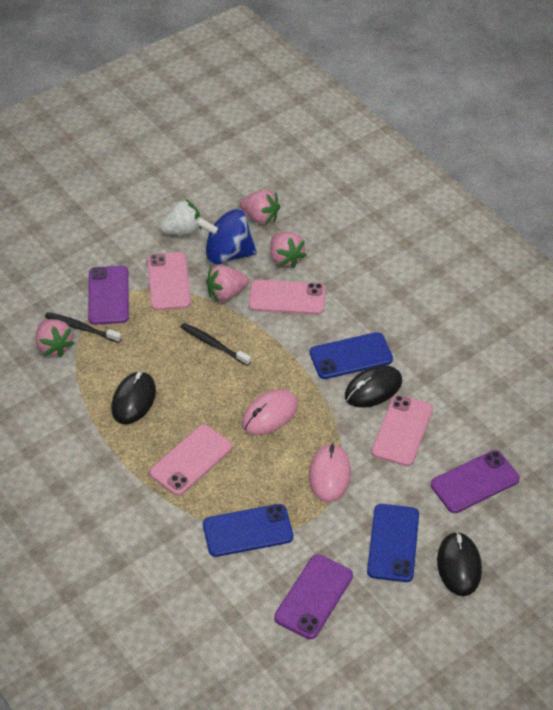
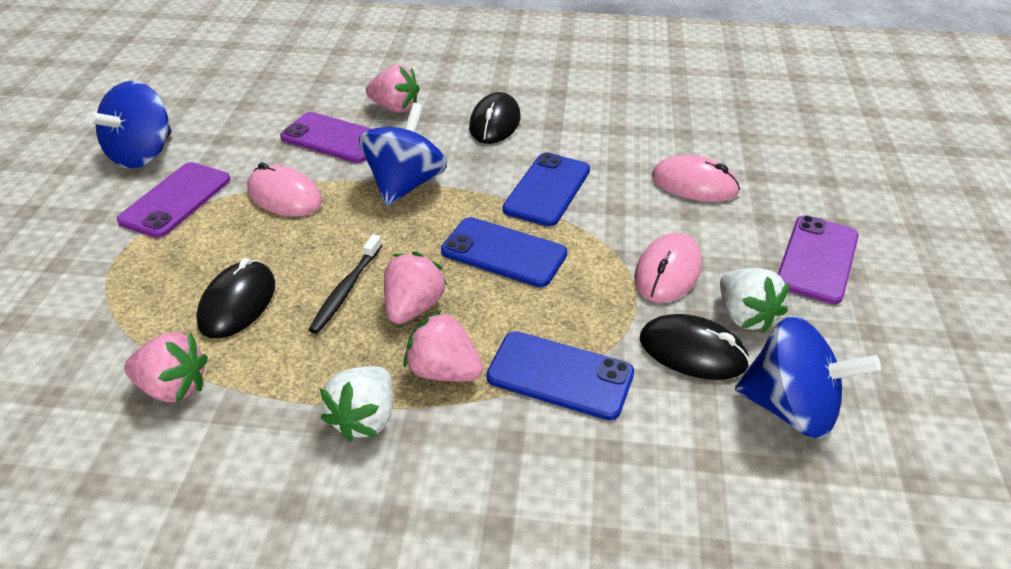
black toothbrush: [45,312,122,343] [181,323,251,366] = 2 -> [308,234,382,334] = 1
blue spinning top: [195,209,257,265] = 1 -> [86,81,172,169] [359,103,447,206] [735,316,881,439] = 3
pink mouse: [242,389,298,435] [309,443,351,502] = 2 -> [247,162,322,217] [634,233,702,303] [652,155,740,202] = 3
pink phone: [147,252,191,311] [149,424,232,496] [249,280,326,315] [371,395,433,466] = 4 -> none = 0
white strawberry: [160,199,201,235] = 1 -> [320,366,393,442] [720,268,790,333] = 2

